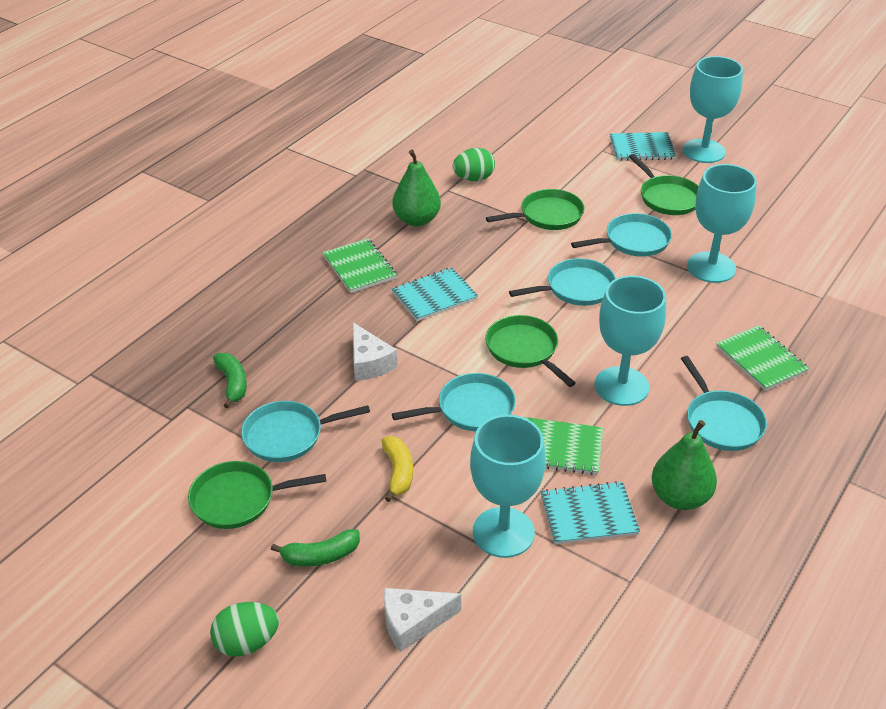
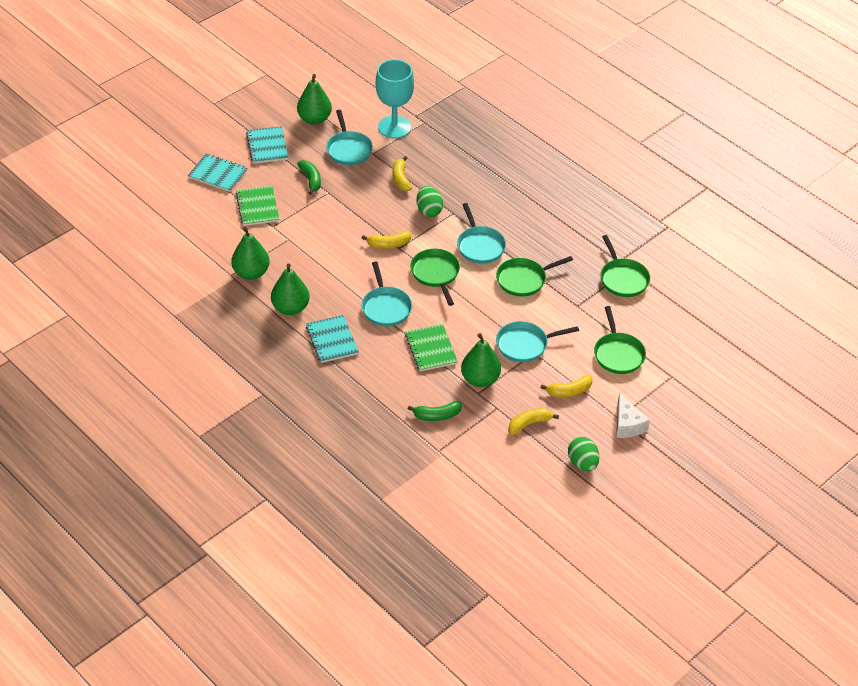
green notebook: [323,239,397,293] [524,417,603,475] [716,325,809,391] = 3 -> [236,186,279,226] [405,324,458,371] = 2
green pear: [392,150,441,227] [652,420,717,510] = 2 -> [231,227,270,280] [271,264,310,315] [297,74,332,125] [461,333,501,387] = 4
turquoise goblet: [470,415,546,558] [594,276,666,406] [683,56,743,163] [687,164,757,283] = 4 -> [376,59,414,138] = 1
turquoise pan: [241,401,370,462] [392,373,516,431] [509,258,616,306] [571,213,672,257] [681,356,767,451] = 5 -> [326,110,373,165] [362,262,412,326] [457,203,506,264] [496,321,579,362] = 4
white cheese: [353,322,397,381] [384,588,461,652] = 2 -> [616,393,650,438] = 1
yellow banana: [381,436,413,502] = 1 -> [362,231,411,249] [392,156,412,191] [508,408,559,435] [540,375,593,397] = 4

